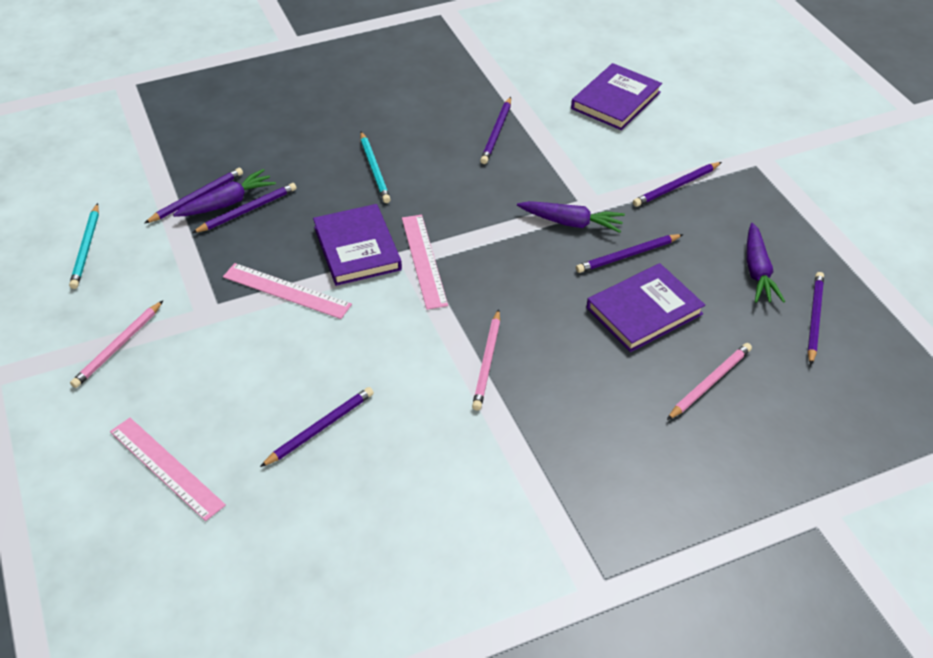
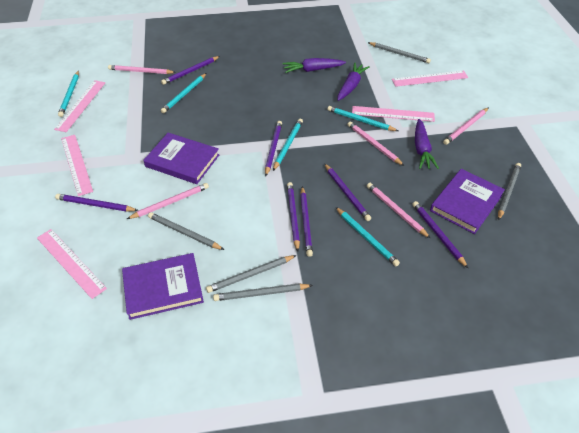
grey pencil: none = 0 -> [148,212,224,250] [206,255,297,293] [213,283,313,301] [368,42,431,63] [498,163,521,220] = 5
pink pencil: [70,301,163,388] [472,309,500,411] [667,343,752,420] = 3 -> [108,65,176,74] [127,183,209,219] [347,121,404,166] [367,183,431,239] [443,108,488,145] = 5
pink ruler: [110,418,226,521] [223,263,352,319] [402,215,448,309] = 3 -> [37,229,107,299] [54,80,106,132] [61,135,93,196] [352,106,435,122] [392,71,468,87] = 5
turquoise pencil: [69,203,99,289] [360,132,391,203] = 2 -> [58,70,79,117] [161,73,207,113] [273,119,303,171] [327,106,398,131] [336,207,400,267] = 5

